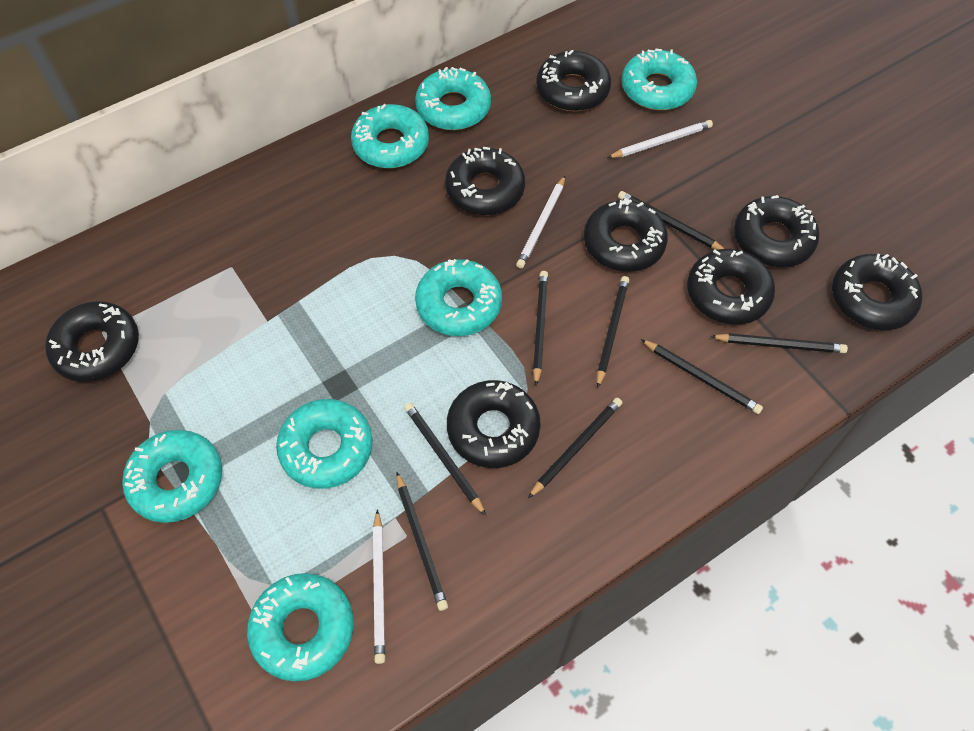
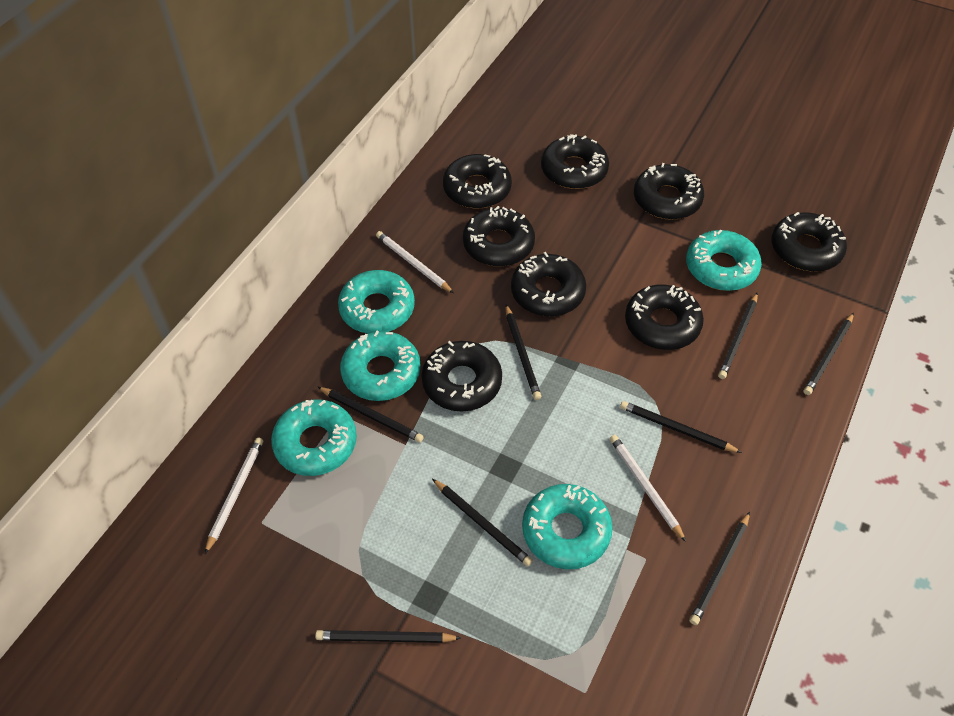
turquoise donut: [122,430,222,523] [247,573,354,682] [276,399,373,489] [351,104,429,168] [415,67,491,130] [415,259,502,336] [621,48,697,110] = 7 -> [271,399,357,476] [338,270,415,333] [340,330,421,401] [522,484,613,569] [686,230,762,291] = 5

